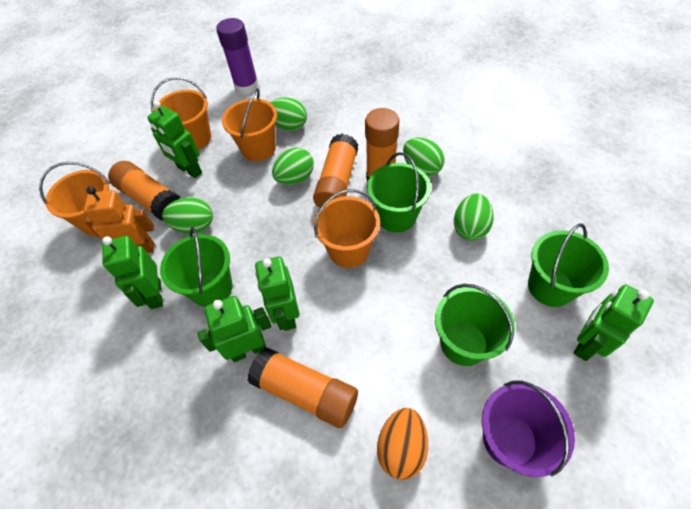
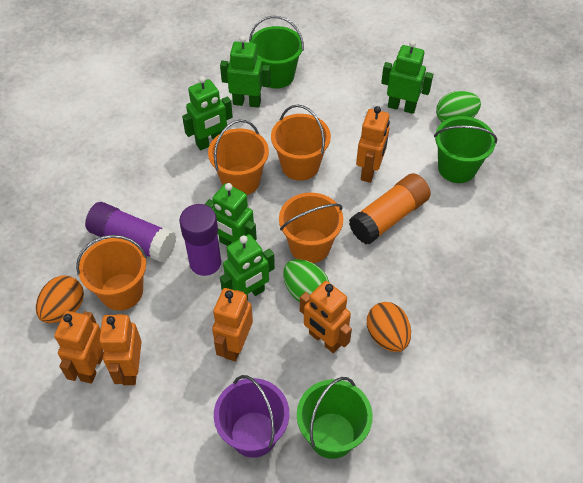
green bucket: [160,227,233,307] [367,153,431,232] [435,284,515,366] [528,223,609,307] = 4 -> [249,16,304,88] [297,377,373,459] [434,116,497,183] = 3
green egg: [162,197,213,233] [270,97,307,131] [272,148,314,185] [403,138,445,177] [454,193,494,241] = 5 -> [283,259,329,302] [436,91,481,122] = 2
orange egg: [377,408,428,480] = 1 -> [36,276,84,323] [367,302,411,352] = 2
orange glue stick: [108,161,180,221] [247,347,358,428] [313,134,358,208] [365,108,399,183] = 4 -> [349,173,431,244] = 1
orange robot: [84,186,155,253] = 1 -> [54,311,104,384] [99,314,142,385] [212,288,253,361] [300,281,352,353] [356,106,390,183] = 5
purple glue stick: [216,18,259,94] = 1 -> [85,202,176,263] [179,204,223,282] = 2

